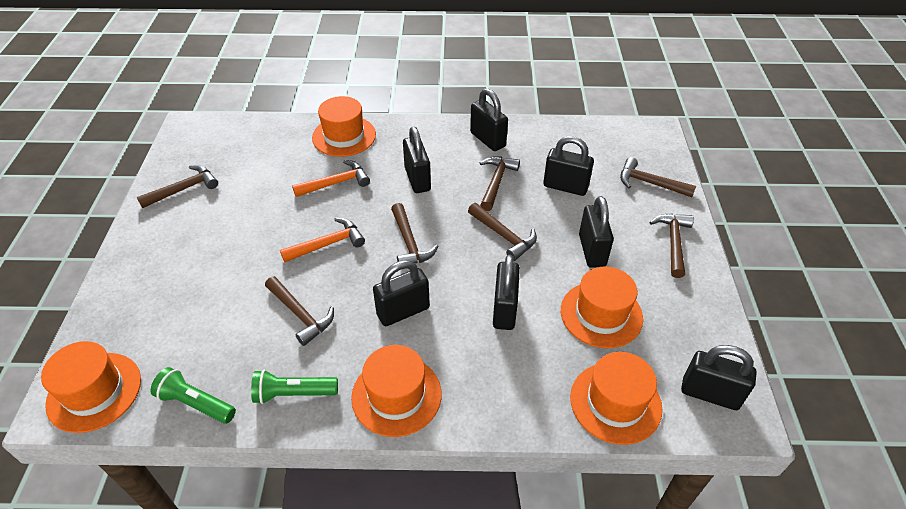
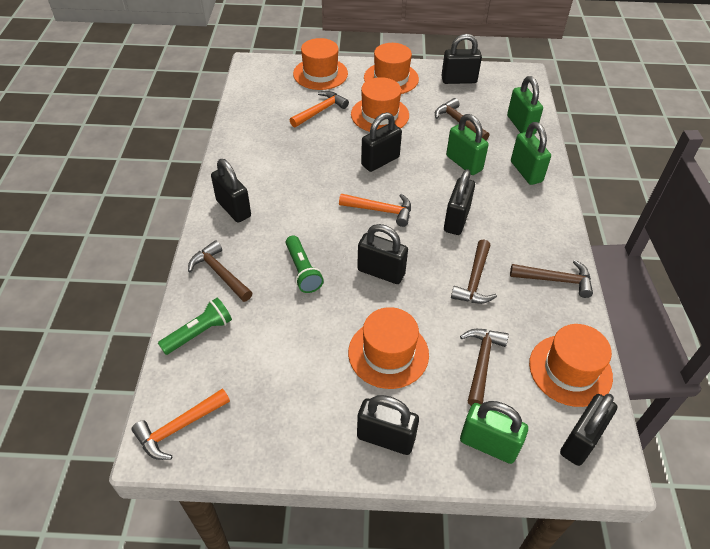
brown hammer: [137,165,218,208] [265,276,334,346] [391,203,438,264] [468,203,537,261] [480,156,520,211] [620,157,696,197] [649,213,694,278] = 7 -> [188,240,252,302] [435,98,490,140] [451,239,497,304] [460,329,509,406] [510,260,593,298] = 5
green padlock: none = 0 -> [446,114,489,175] [460,401,528,464] [507,76,543,134] [511,122,551,185] = 4
orange hammer: [280,218,365,262] [292,160,370,197] = 2 -> [131,388,230,460] [290,91,349,128] [339,194,411,227] = 3

